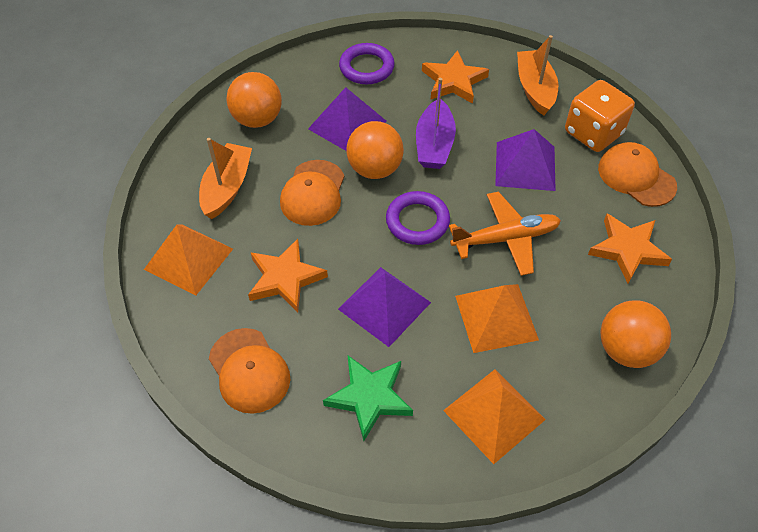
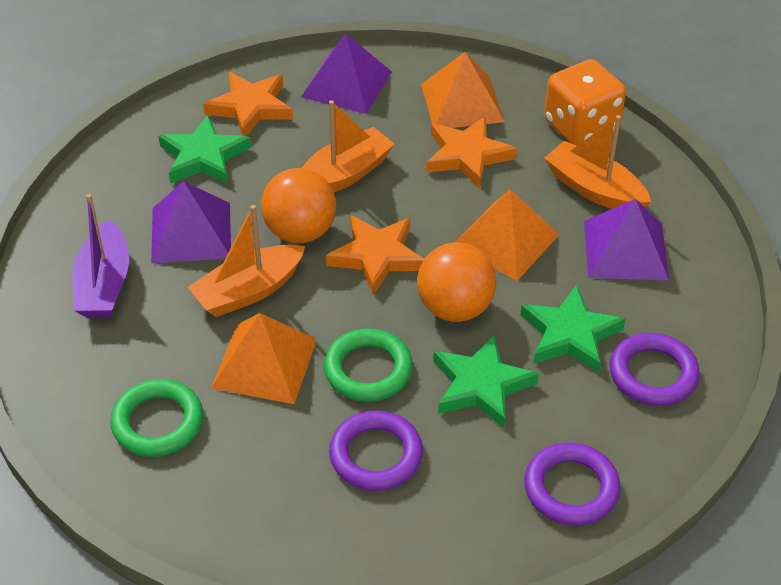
green ring: none = 0 -> [110,379,203,457] [324,329,413,402] = 2
green star: [323,356,413,441] = 1 -> [158,115,251,184] [433,334,539,428] [520,284,625,373] = 3
orange ball: [226,72,282,128] [346,121,404,179] [600,300,671,368] = 3 -> [261,168,336,244] [417,242,496,322] = 2
orange boat: [199,138,252,219] [517,35,558,116] = 2 -> [188,205,305,317] [302,100,395,192] [544,115,651,209] = 3
orange cap: [209,328,290,414] [280,160,344,226] [598,142,677,207] = 3 -> none = 0
orange plane: [449,192,561,276] = 1 -> none = 0
purple ring: [339,43,395,84] [386,191,450,245] = 2 -> [329,410,423,491] [524,442,621,526] [610,333,700,406] = 3

